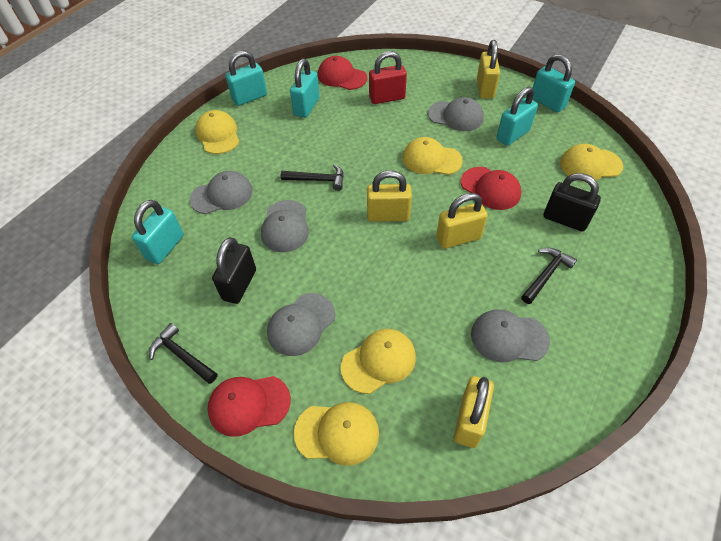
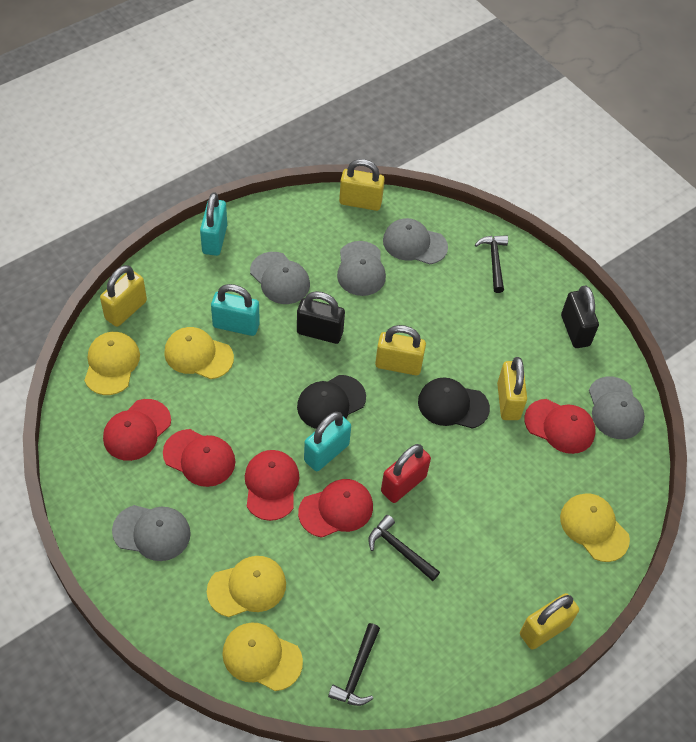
black cap: none = 0 -> [297,375,366,429] [418,377,490,429] = 2
red cap: [207,376,291,437] [318,56,367,90] [461,167,521,210] = 3 -> [103,399,171,461] [163,429,235,487] [245,450,299,521] [298,479,373,538] [524,399,596,454] = 5
turquoise padlock: [132,200,184,264] [225,51,267,106] [290,59,320,118] [496,87,538,146] [533,54,575,113] = 5 -> [200,192,227,256] [211,284,260,336] [304,412,351,471] = 3
yellow padlock: [367,170,412,222] [436,193,488,249] [454,376,494,448] [477,40,500,99] = 4 -> [100,265,147,327] [339,159,385,211] [375,325,426,375] [497,357,527,420] [520,593,579,649] = 5

